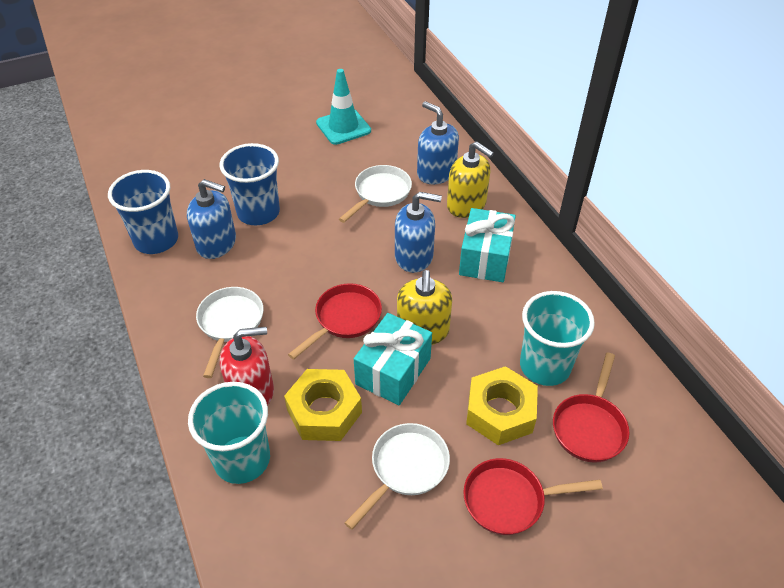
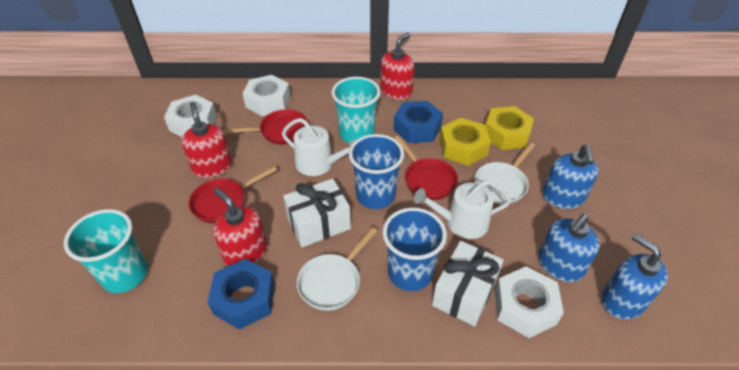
blue nut: none = 0 -> [207,259,275,330] [393,101,443,143] = 2
red soap dispenser: [220,327,274,406] = 1 -> [182,102,232,178] [214,188,267,266] [380,32,415,100] = 3
turquoise gift: [354,313,432,405] [459,208,516,282] = 2 -> none = 0
turquoise traffic cone: [316,69,371,145] = 1 -> none = 0
white gift: none = 0 -> [283,179,351,247] [432,241,504,326] = 2
white nut: none = 0 -> [164,95,217,137] [243,75,290,116] [495,266,564,338] = 3
white pan: [196,287,264,378] [339,165,412,223] [345,423,450,530] = 3 -> [297,227,377,311] [474,142,535,204] = 2
white watering can: none = 0 -> [282,118,356,176] [414,180,511,239] = 2
yellow soap dispenser: [397,270,452,345] [447,141,494,218] = 2 -> none = 0

